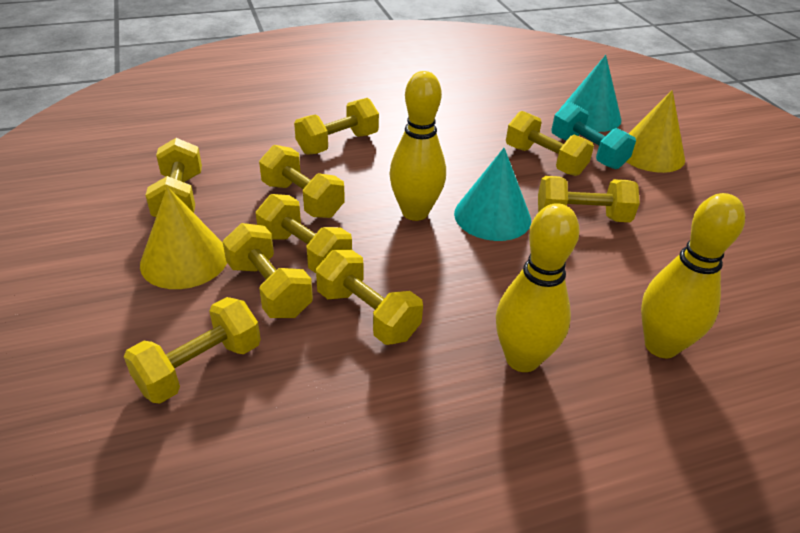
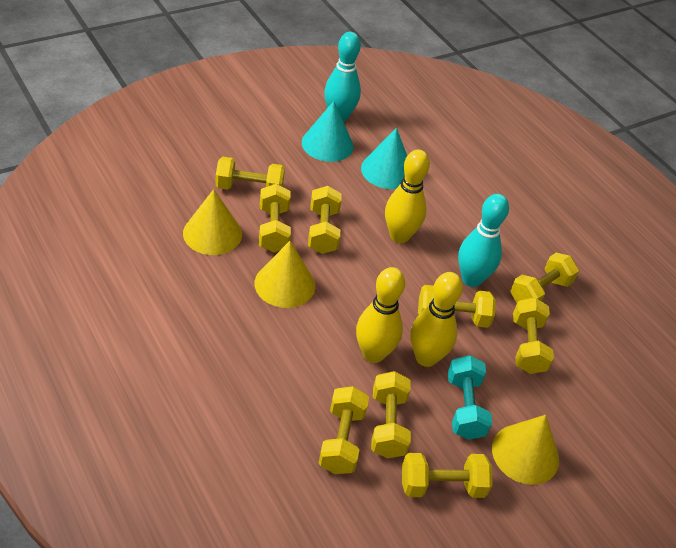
turquoise bowling pin: none = 0 -> [324,32,361,122] [458,194,509,287] = 2
yellow cone: [140,186,227,289] [626,90,685,173] = 2 -> [183,189,242,255] [255,241,315,308] [492,415,559,485] = 3

